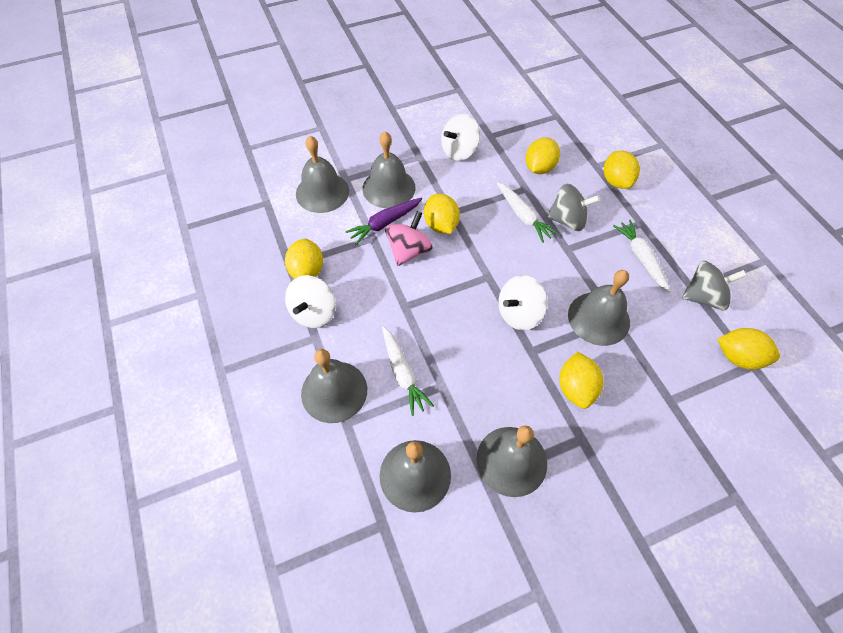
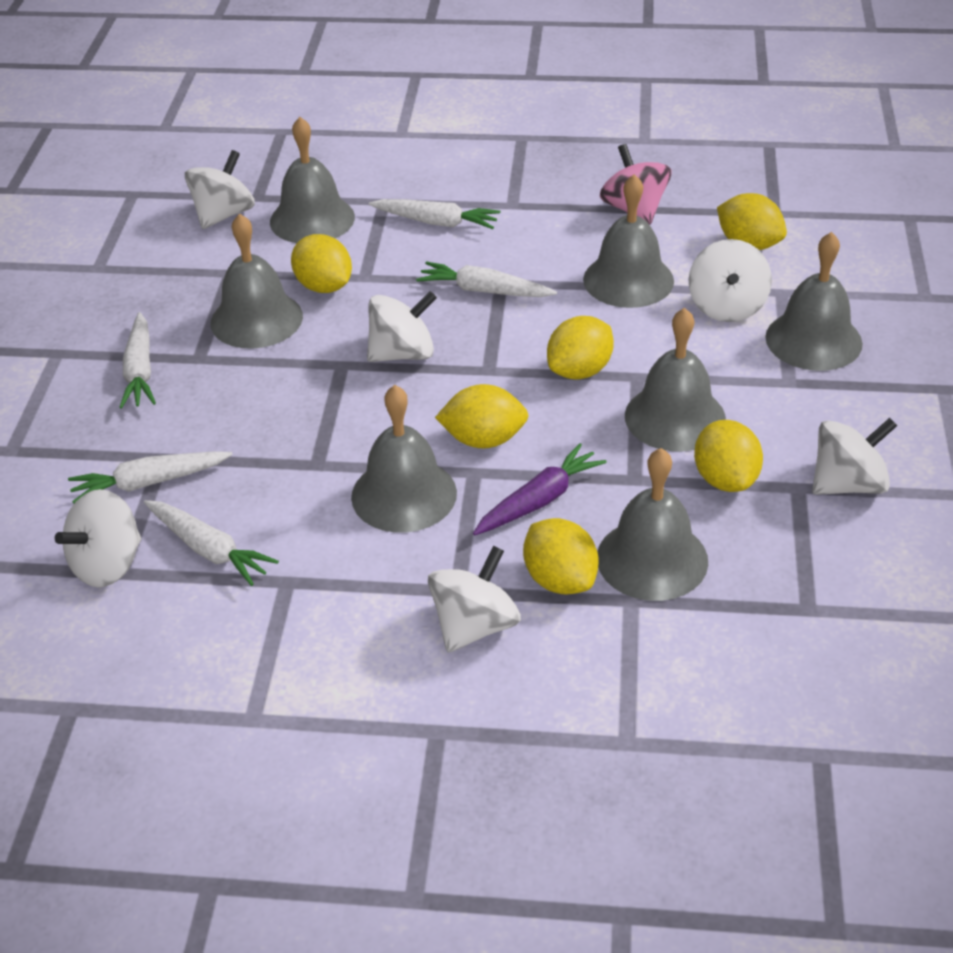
grey bell: [296,136,349,213] [301,349,367,423] [363,131,416,209] [379,440,451,513] [477,425,547,497] [568,270,630,346] = 6 -> [211,213,303,349] [270,117,355,243] [351,385,457,533] [583,174,674,308] [597,448,708,601] [625,308,726,451] [765,232,863,371] = 7
grey spinning top: [547,183,600,231] [682,261,746,310] = 2 -> none = 0
white carrot: [382,326,434,416] [497,182,558,243] [613,220,671,292] = 3 -> [68,451,233,504] [119,312,156,409] [144,500,279,586] [369,199,500,229] [416,261,557,297] = 5
white spinning top: [285,275,336,328] [441,114,480,161] [498,275,547,330] = 3 -> [55,489,141,587] [185,150,255,229] [367,291,437,362] [428,546,521,652] [689,239,772,322] [812,418,897,495] = 6

